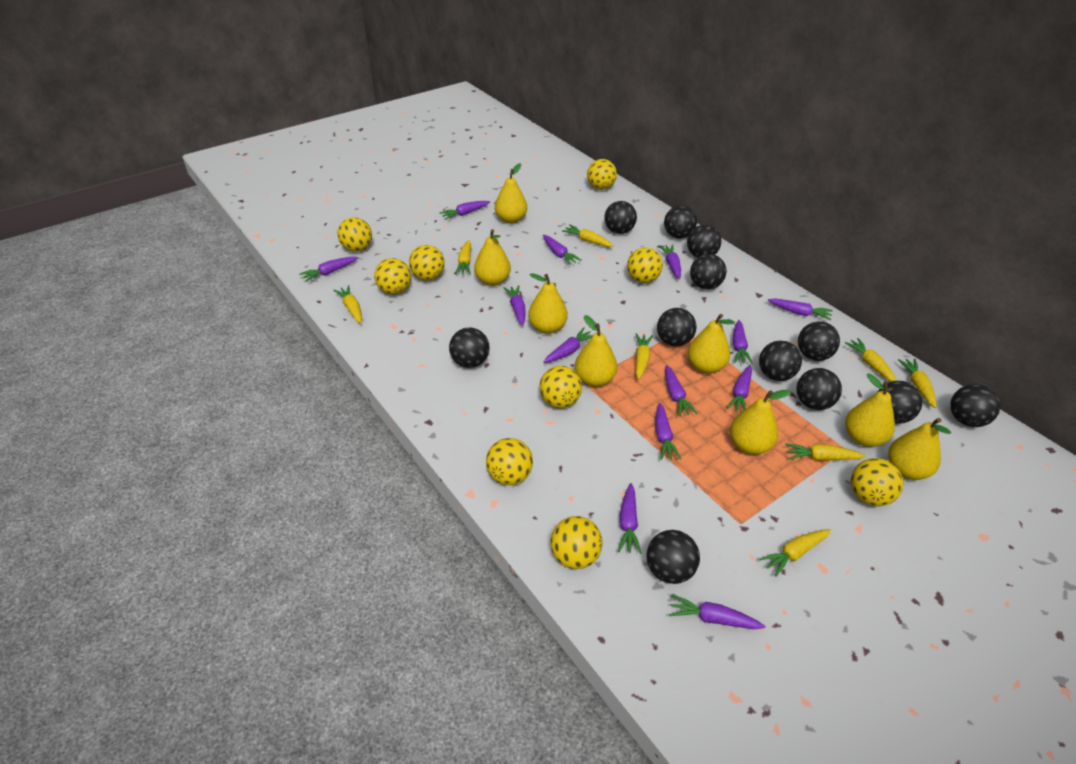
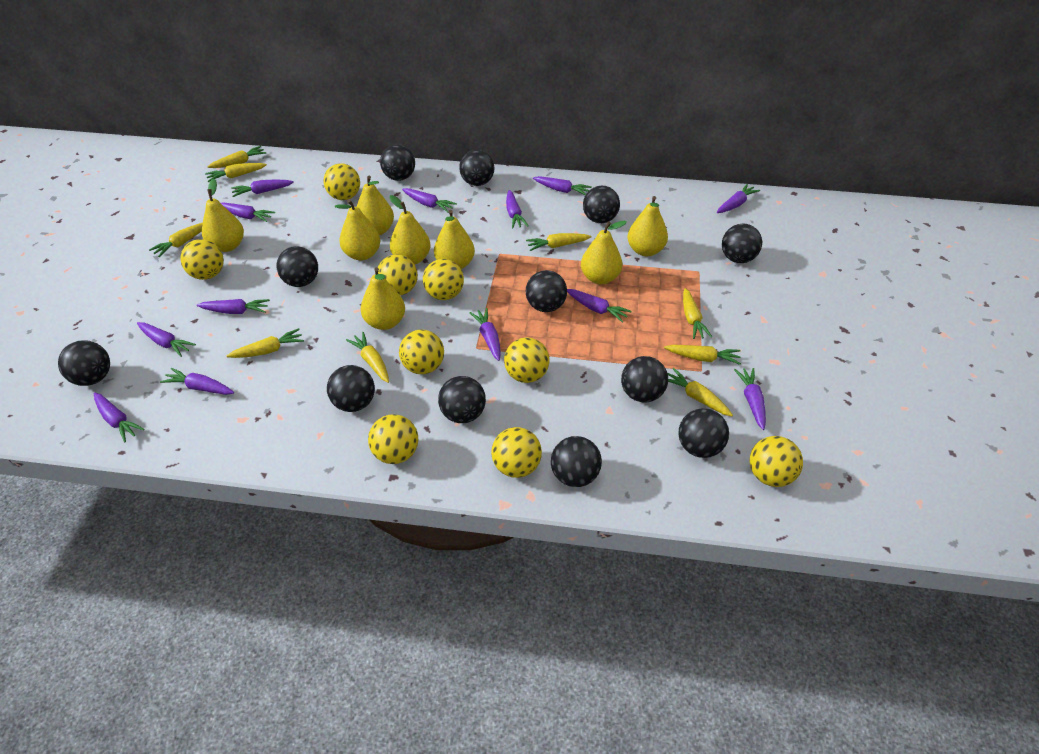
yellow carrot: [333,285,362,323] [455,240,471,274] [562,224,614,247] [636,333,653,380] [759,529,831,577] [785,443,866,461] [844,338,897,382] [898,358,936,408] = 8 -> [149,223,203,257] [205,163,267,182] [207,146,267,168] [227,328,304,358] [346,332,389,383] [526,233,592,251] [664,345,741,365] [667,368,733,416] [683,288,712,339] = 9

